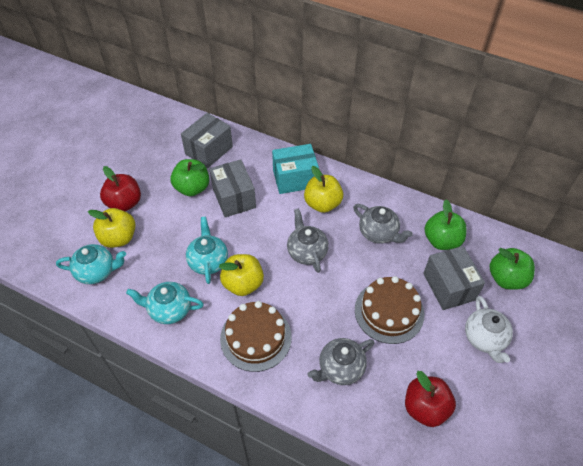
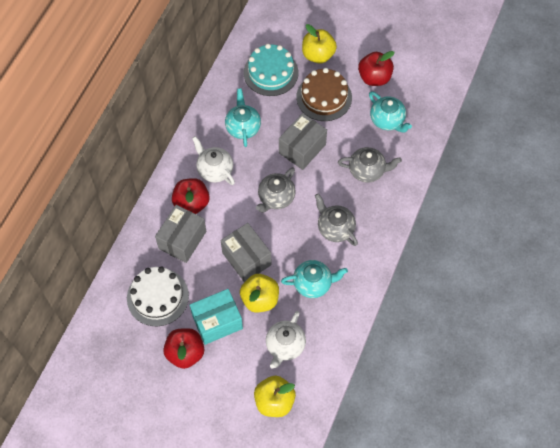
brown cake: [220,301,292,372] [355,276,424,344] = 2 -> [296,68,352,121] = 1
green apple: [171,159,209,196] [424,199,467,250] [490,248,535,289] = 3 -> none = 0
red apple: [100,166,141,211] [405,371,456,427] = 2 -> [163,328,204,369] [172,178,210,214] [358,51,394,86] = 3
turquoise cake: none = 0 -> [244,44,299,96] = 1
white cake: none = 0 -> [127,267,189,326] = 1
white teapot: [465,296,513,363] = 1 -> [192,136,235,185] [266,311,306,369] = 2

